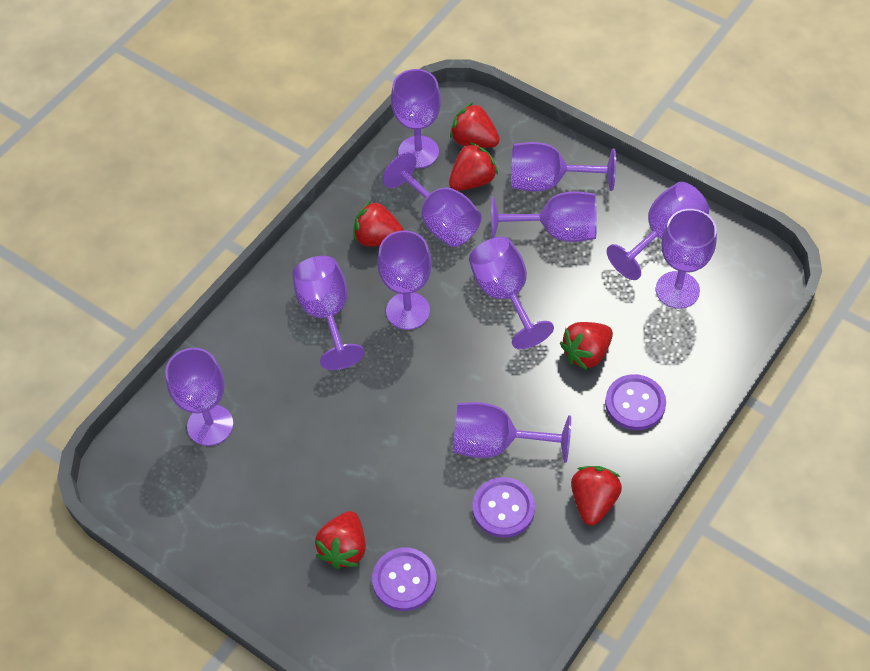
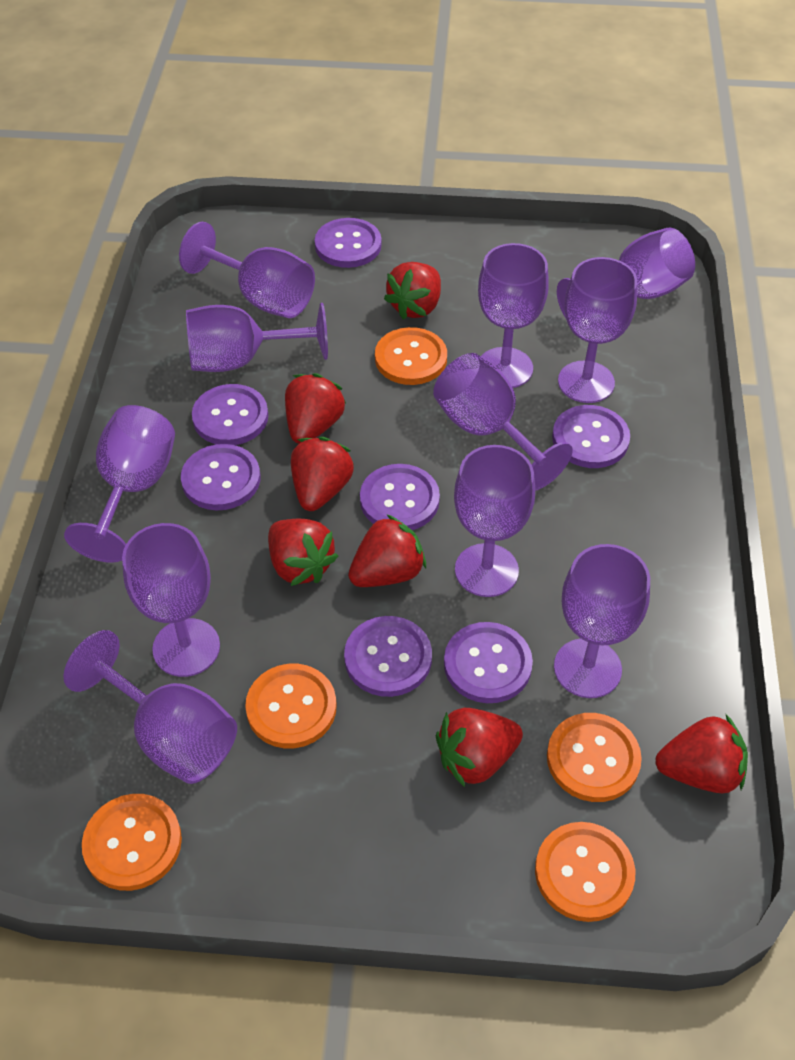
orange button: none = 0 -> [82,794,182,891] [245,664,337,748] [375,327,447,385] [535,822,635,922] [547,713,642,802] = 5
purple button: [372,548,437,611] [472,477,535,538] [605,374,666,430] = 3 -> [181,444,260,511] [192,384,268,445] [315,218,382,268] [344,616,432,697] [360,464,440,530] [444,622,533,703] [552,405,630,468] = 7
red strawberry: [315,511,366,569] [354,201,404,247] [449,142,498,191] [450,103,500,148] [560,322,613,370] [571,466,622,525] = 6 -> [268,519,338,586] [285,373,346,444] [291,437,354,511] [348,514,426,587] [384,262,441,320] [436,708,523,787] [655,715,748,793] = 7

